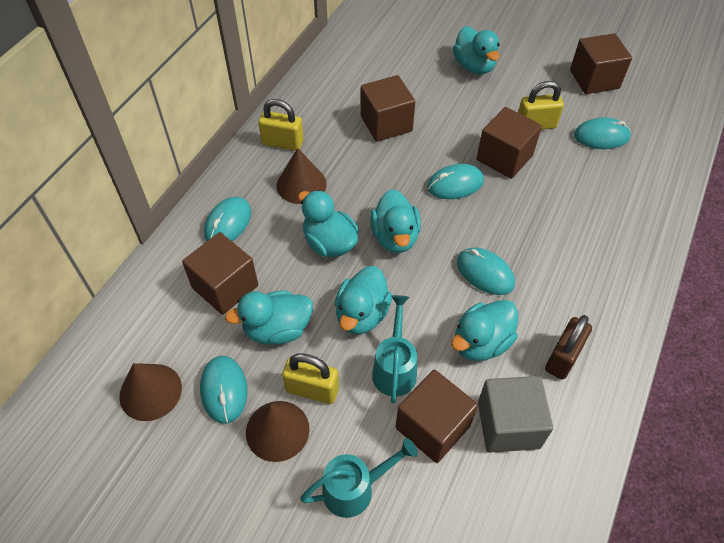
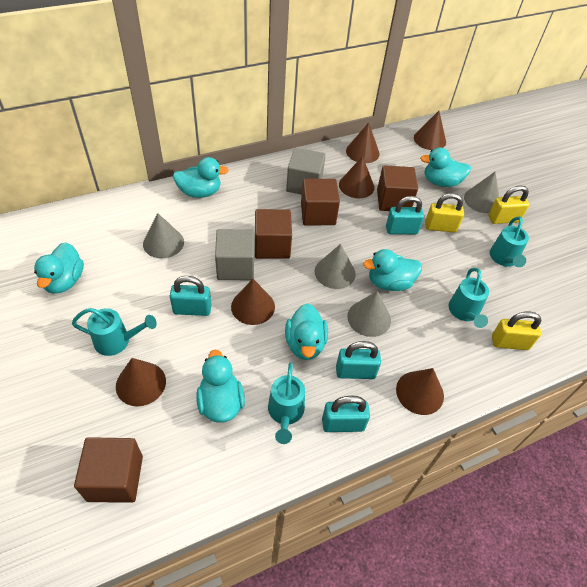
brown cone: [119,363,182,421] [246,401,309,462] [276,148,327,204] = 3 -> [116,358,166,406] [231,279,275,325] [339,156,375,198] [346,123,380,163] [396,368,444,415] [414,111,446,150] = 6
brown cube: [182,232,258,315] [361,75,415,142] [396,370,478,463] [476,107,542,179] [570,33,632,94] = 5 -> [74,437,143,503] [255,209,292,259] [301,179,340,225] [377,165,418,211] = 4
brown padlock: [545,315,592,380] = 1 -> none = 0
grey cone: none = 0 -> [143,213,184,258] [315,244,356,289] [347,291,391,337] [464,172,499,213] = 4
grey cube: [478,376,553,453] = 1 -> [215,229,254,280] [286,148,326,195] = 2
turquoise mouse: [200,356,248,424] [204,197,251,241] [427,164,484,199] [457,248,515,295] [574,117,631,149] = 5 -> none = 0
turquoise padlock: none = 0 -> [170,276,211,316] [322,396,370,432] [336,341,381,379] [386,196,424,234] = 4
turquoise watering can: [300,438,418,518] [372,295,417,403] = 2 -> [72,308,157,356] [268,362,305,444] [449,268,489,328] [490,216,529,267] = 4

